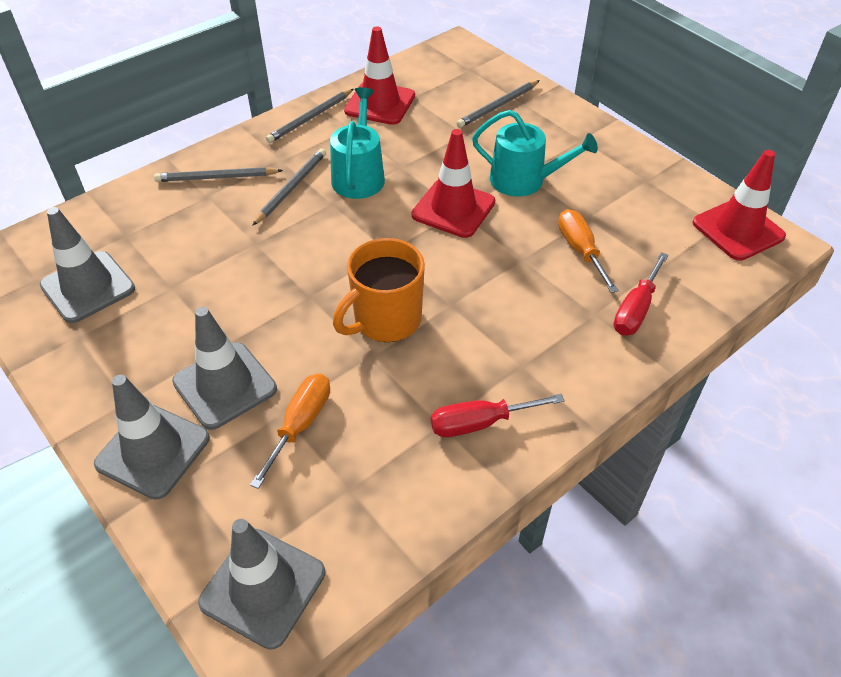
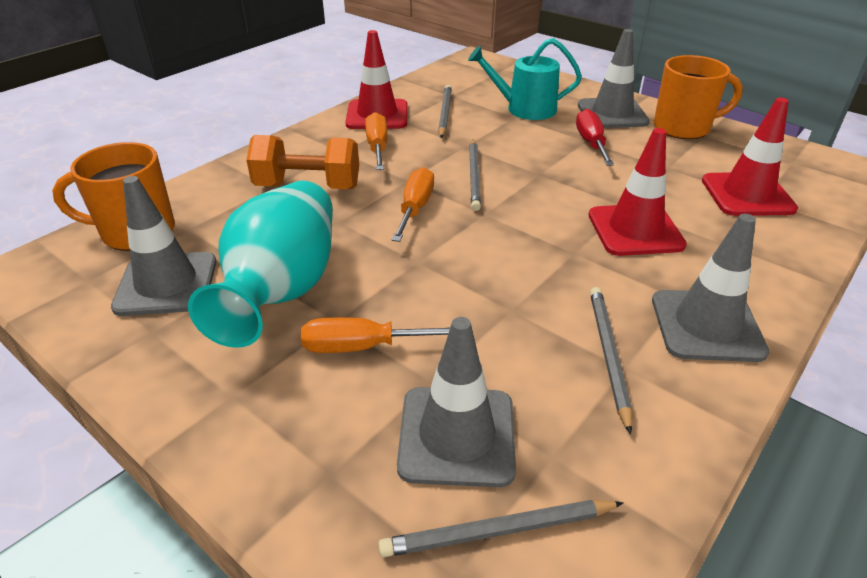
orange dumbbell: none = 0 -> [246,135,359,189] = 1
orange mug: [333,238,425,342] = 1 -> [52,142,175,251] [654,55,743,139] = 2
orange screwdriver: [250,374,330,489] [558,209,619,293] = 2 -> [301,317,450,353] [365,112,387,170] [391,167,434,242] = 3
red screwdriver: [431,394,565,437] [613,252,669,335] = 2 -> [576,109,614,166] = 1
turquoise vase: none = 0 -> [188,181,333,348] = 1
turquoise watering can: [330,87,385,199] [472,110,598,196] = 2 -> [468,38,582,120] = 1

